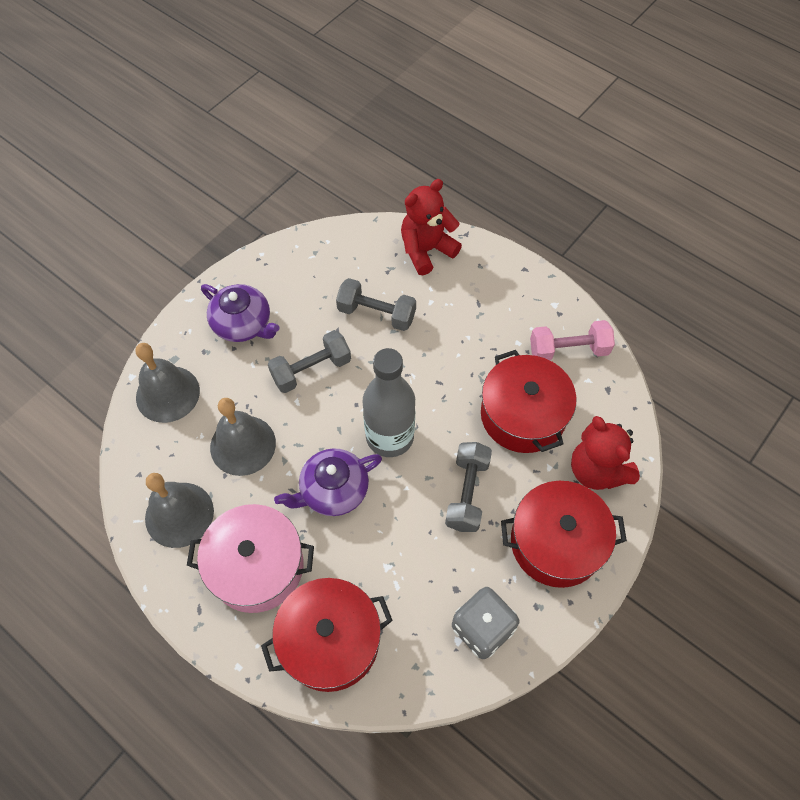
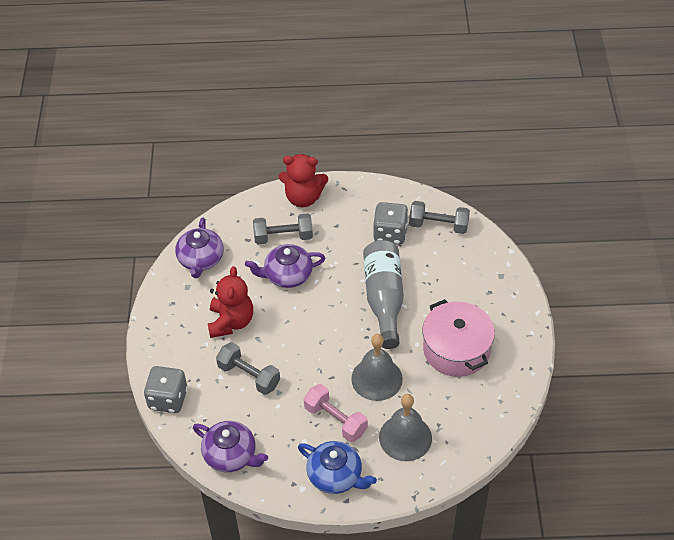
blue teapot: none = 0 -> [298,441,377,494] = 1
grey bell: [135,343,200,423] [145,473,214,548] [210,398,276,476] = 3 -> [351,334,403,401] [379,394,432,461] = 2
grey dice: [452,587,520,659] = 1 -> [144,366,188,413] [373,202,408,245] = 2
purple teapot: [201,284,280,342] [274,448,382,516] = 2 -> [175,218,224,278] [193,421,268,472] [245,244,325,288] = 3
red pot: [261,578,393,692] [481,350,576,453] [501,481,627,588] = 3 -> none = 0

